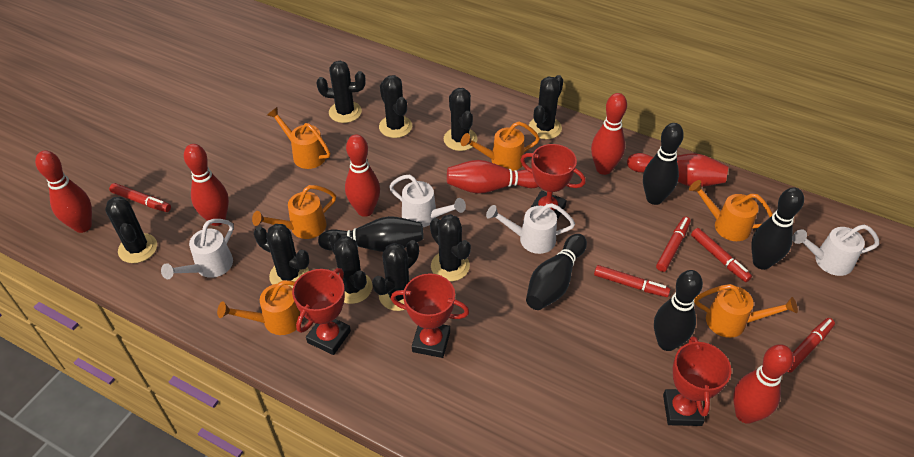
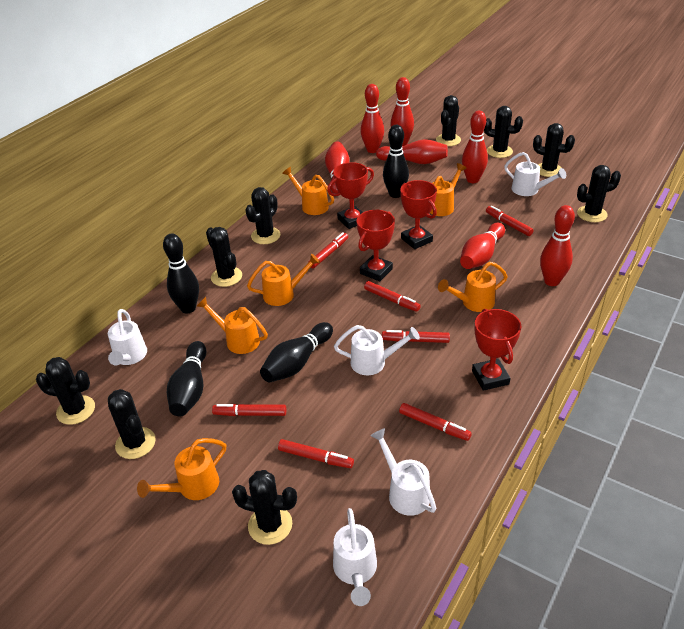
black bowling pin: [318,216,424,252] [526,234,587,310] [643,123,684,205] [654,270,703,351] [751,187,804,270] = 5 -> [163,234,199,313] [167,341,207,416] [260,322,333,383] [383,125,409,198] = 4
red marker: [109,183,171,212] [594,265,671,297] [656,217,691,272] [691,228,752,282] [787,318,835,373] = 5 -> [212,404,286,416] [278,439,354,468] [308,232,348,268] [364,281,421,312] [382,330,450,343] [399,403,472,441] [486,206,534,236] = 7
white watering can: [161,219,234,279] [389,175,466,227] [486,203,575,254] [793,224,879,276] = 4 -> [108,309,147,365] [333,508,377,606] [334,325,420,375] [370,428,436,516] [504,152,566,196] = 5

